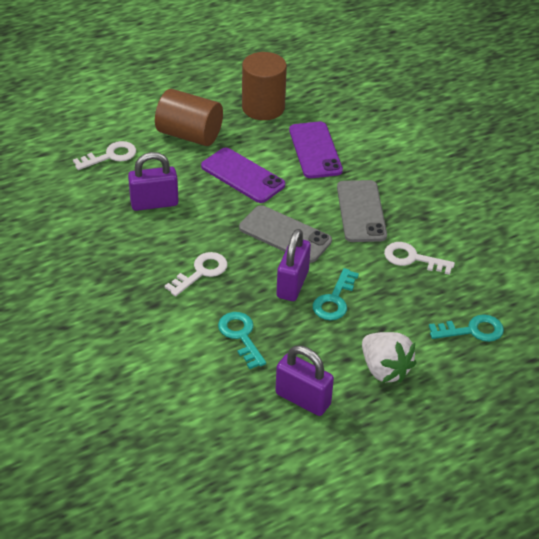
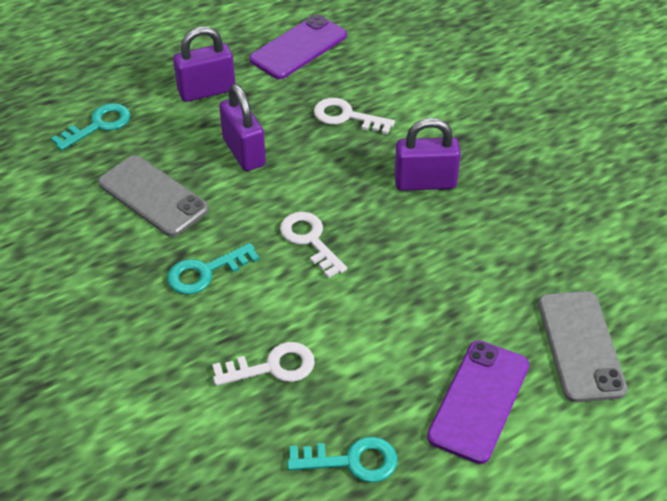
brown cylinder: [155,89,223,146] [242,52,287,120] = 2 -> none = 0
white strawberry: [362,332,417,383] = 1 -> none = 0

